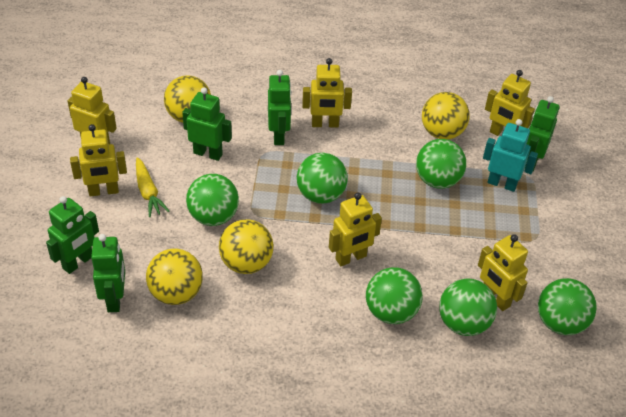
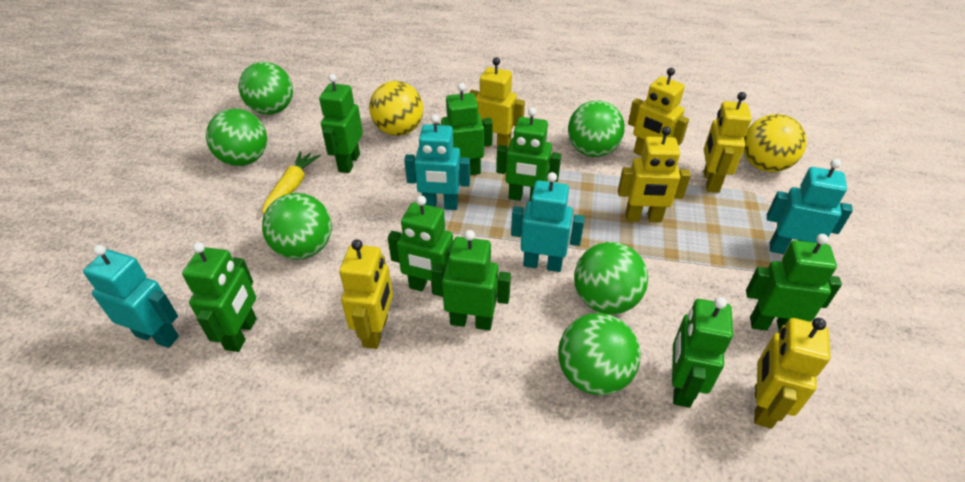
green robot: [46,196,99,274] [91,234,125,312] [182,87,232,161] [268,70,291,145] [525,96,560,171] = 5 -> [182,242,257,352] [319,74,363,173] [388,196,453,297] [432,83,493,175] [432,230,511,330] [496,107,561,201] [672,297,733,408] [746,234,842,331] = 8
turquoise robot: [483,119,538,192] = 1 -> [83,245,179,348] [404,114,470,210] [511,172,585,272] [767,159,853,254] = 4
yellow ball: [146,248,203,305] [164,75,211,123] [219,219,273,274] [422,92,470,140] = 4 -> [369,81,423,136] [744,114,807,172] = 2

